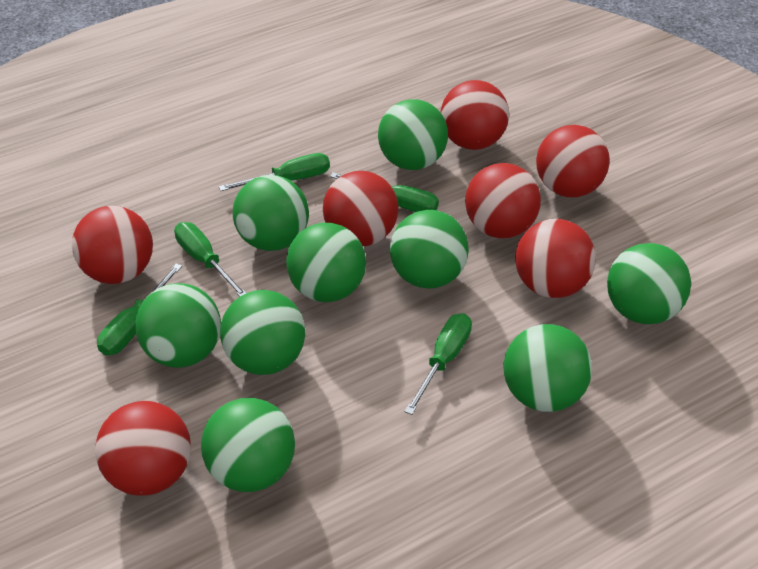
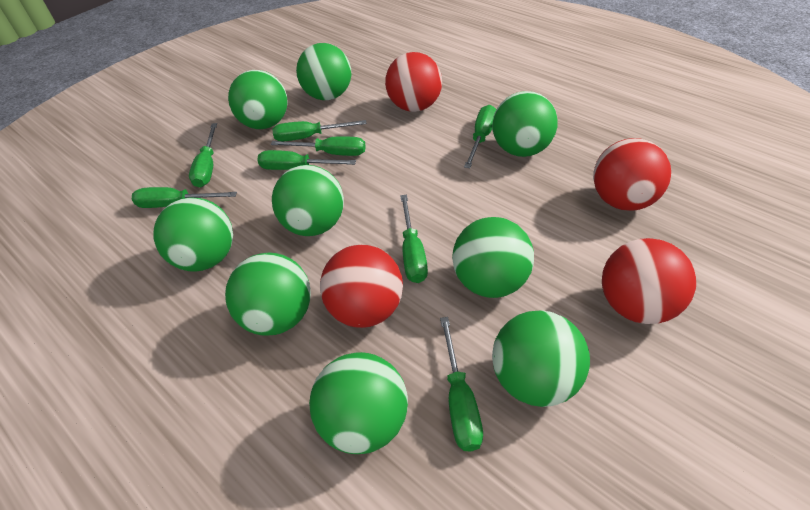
green screwdriver: [97,263,182,356] [174,222,246,296] [219,153,330,191] [330,172,439,212] [404,313,472,415] = 5 -> [132,187,237,208] [189,123,217,187] [257,150,356,170] [271,136,366,156] [272,120,366,141] [400,195,428,283] [440,317,483,451] [464,105,496,168] = 8
red ball: [72,206,153,284] [95,401,191,496] [323,171,398,246] [441,80,509,150] [465,163,541,238] [515,219,596,298] [536,125,610,197] = 7 -> [320,245,403,328] [385,52,442,112] [593,138,671,211] [602,238,696,324] = 4

